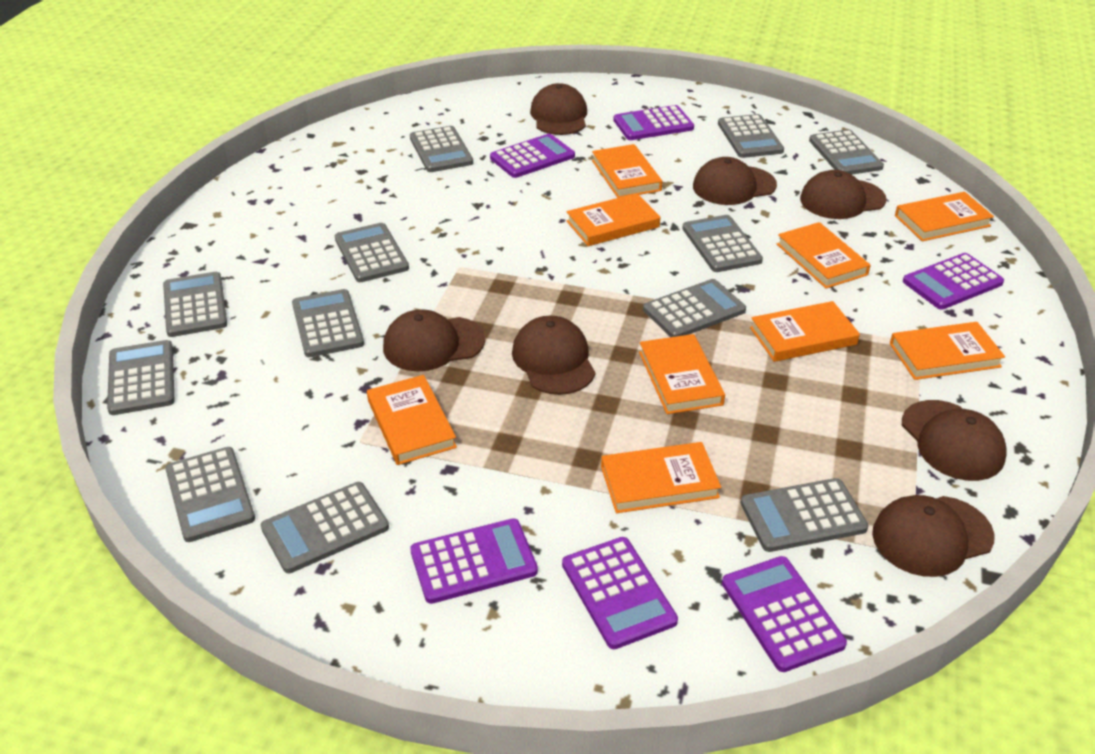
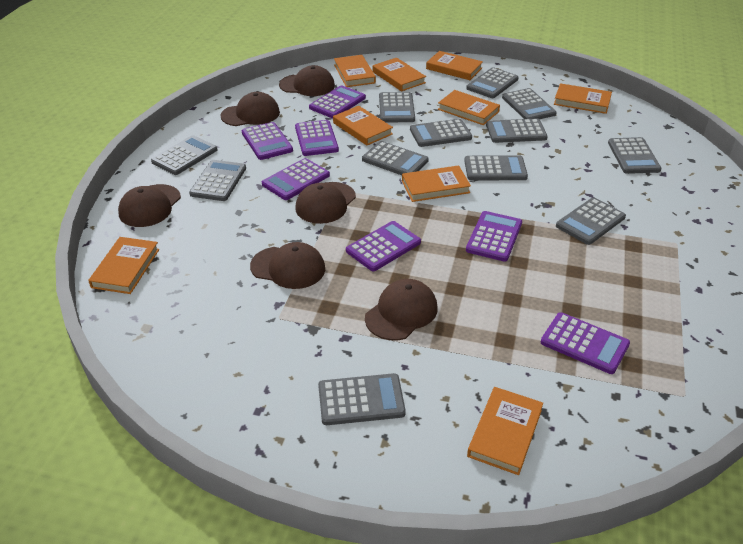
brown cap: [383,309,485,371] [512,316,596,395] [530,83,587,135] [693,157,777,205] [800,170,887,219] [872,495,995,577] [902,400,1007,481] = 7 -> [118,184,181,227] [221,92,280,126] [250,242,325,289] [279,65,335,96] [295,182,356,224] [365,279,438,340] = 6
purple calculator: [410,518,538,604] [490,134,575,178] [562,537,678,649] [613,105,694,140] [722,556,847,672] [903,253,1004,309] = 6 -> [242,122,293,160] [262,158,330,200] [295,120,339,156] [309,85,366,118] [346,221,421,271] [466,211,522,262] [541,312,630,374] = 7

